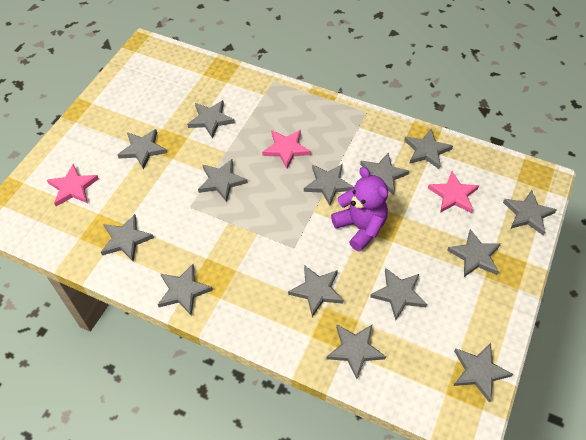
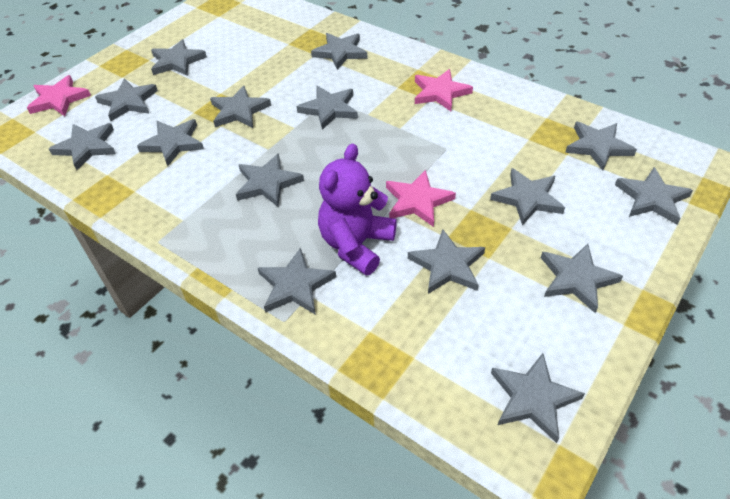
grey star: [101,214,154,262] [118,129,167,170] [158,264,213,316] [187,100,235,138] [198,159,248,202] [288,265,344,317] [304,164,354,206] [326,325,386,379] [360,153,409,195] [370,268,427,320] [404,129,453,169] [447,229,501,277] [454,343,513,402] [503,190,557,235] = 14 -> [49,123,116,170] [95,79,158,121] [137,119,204,167] [151,39,207,76] [210,86,271,128] [236,153,304,207] [258,247,336,315] [297,86,358,130] [311,33,367,69] [408,229,485,294] [490,168,565,226] [491,353,585,443] [541,244,623,313] [565,122,637,170] [615,167,693,224] = 15

